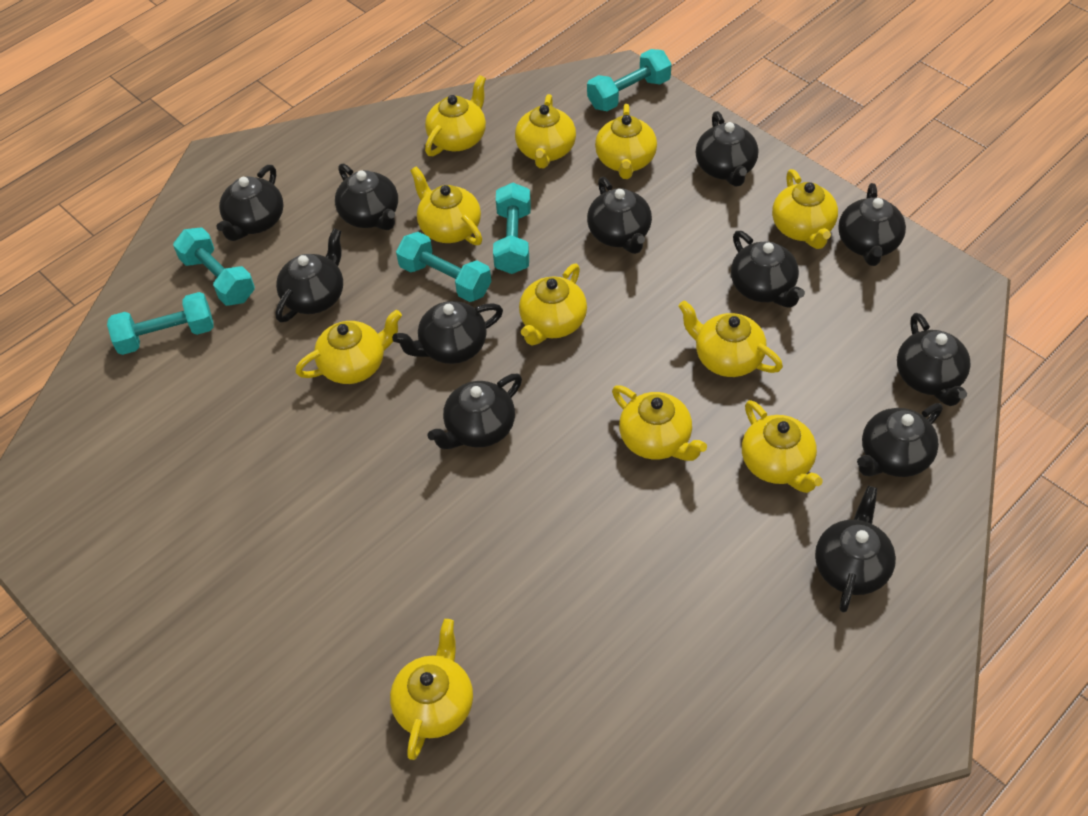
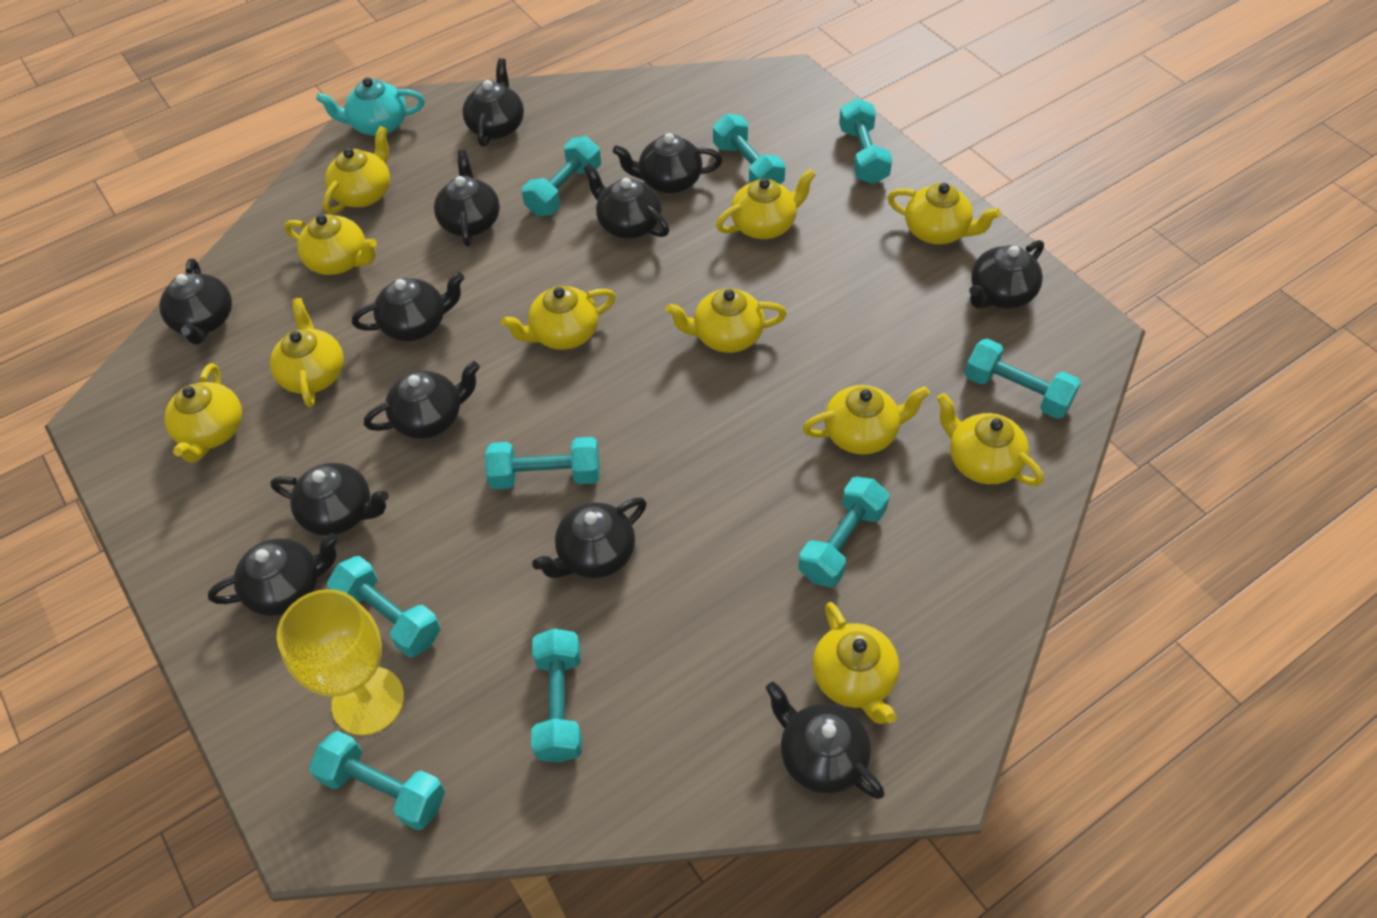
turquoise dumbbell: [107,292,214,355] [173,227,255,306] [396,232,491,302] [493,183,531,274] [587,49,671,111] = 5 -> [309,731,445,831] [327,556,441,657] [485,437,600,489] [522,136,601,216] [531,628,582,763] [713,114,785,184] [798,477,889,588] [839,98,892,184] [965,339,1081,419] = 9
turquoise teapot: none = 0 -> [316,77,425,136] = 1
yellow goblet: none = 0 -> [277,589,404,735] = 1

